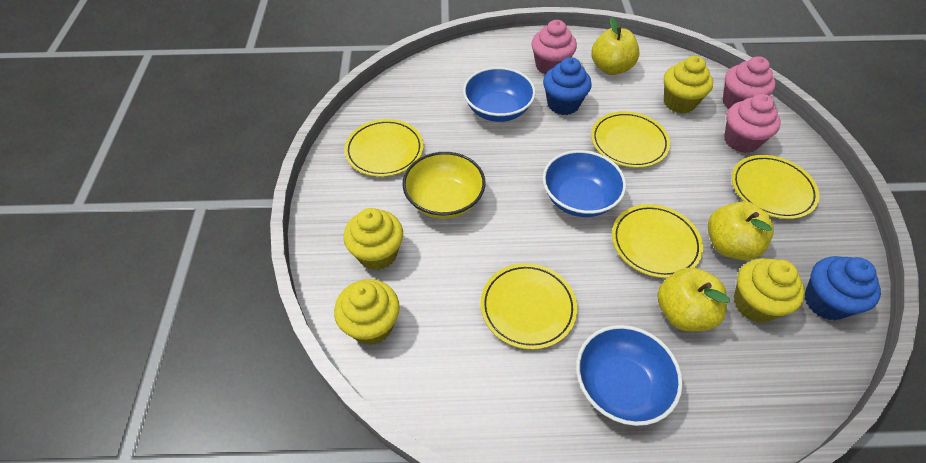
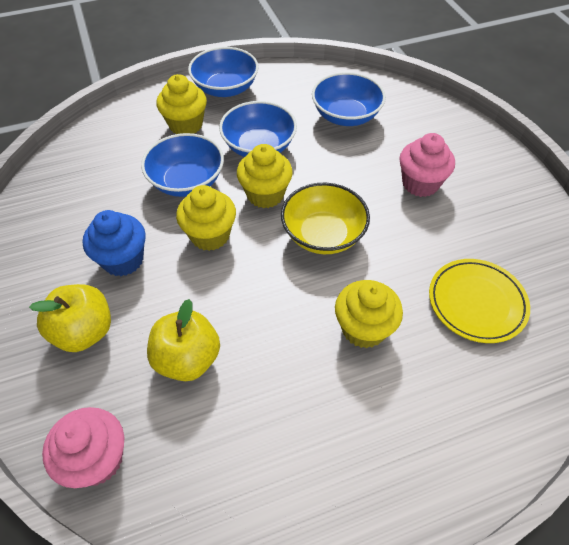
blue bowl: [463,67,536,122] [543,150,626,217] [576,325,683,426] = 3 -> [141,133,224,197] [188,47,259,97] [219,101,297,157] [312,72,386,126] = 4
blue cupcake: [543,57,592,115] [804,256,881,320] = 2 -> [83,210,146,276] = 1
pink cupcake: [532,20,577,75] [723,56,776,109] [724,94,781,153] = 3 -> [42,407,124,488] [399,133,455,197] = 2
yellow apple: [591,17,639,75] [657,267,730,331] [708,201,774,260] = 3 -> [29,284,111,352] [147,299,220,381] = 2
yellow plate: [344,119,423,177] [480,263,577,350] [591,111,670,168] [612,204,703,278] [732,155,820,219] = 5 -> [429,259,530,343] = 1

